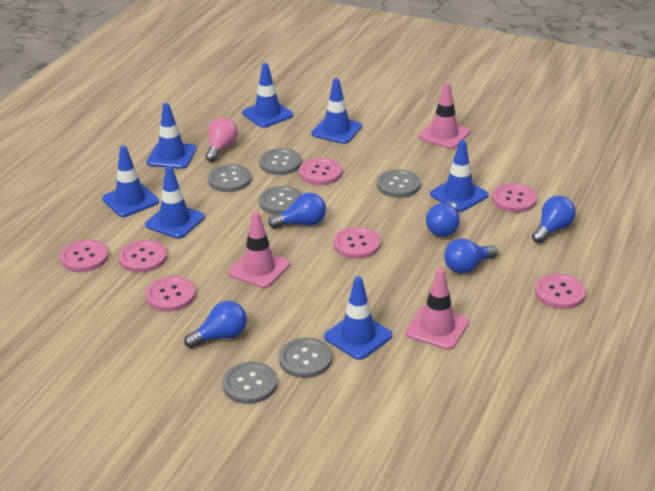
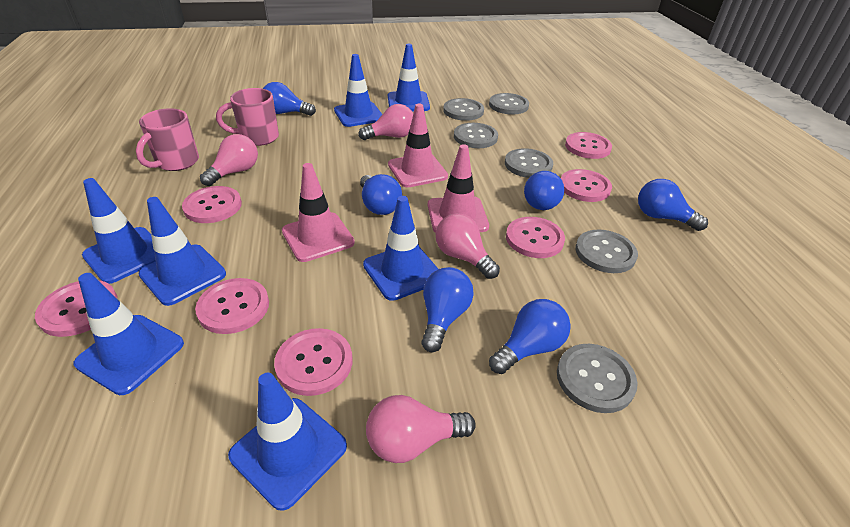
blue light bulb: [184,301,247,348] [268,193,326,228] [426,202,460,237] [444,238,498,274] [532,196,576,243] = 5 -> [263,82,316,116] [360,174,402,215] [421,267,474,352] [489,299,571,374] [524,171,564,210] [638,179,708,231] = 6
pink light bulb: [206,117,238,162] = 1 -> [200,134,258,186] [359,104,413,140] [366,395,476,463] [436,213,500,279] = 4
pink mug: none = 0 -> [136,108,199,171] [216,88,279,146] = 2

